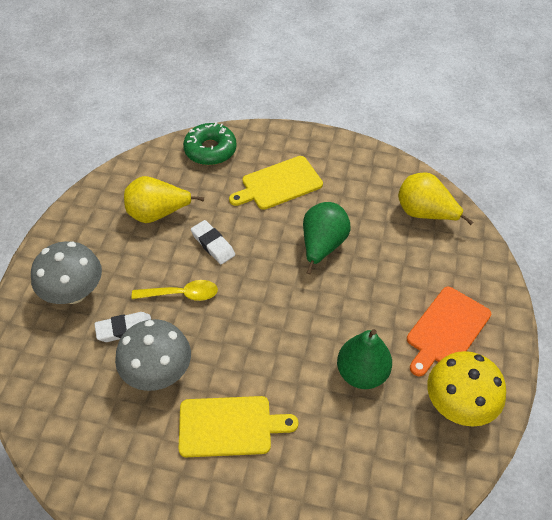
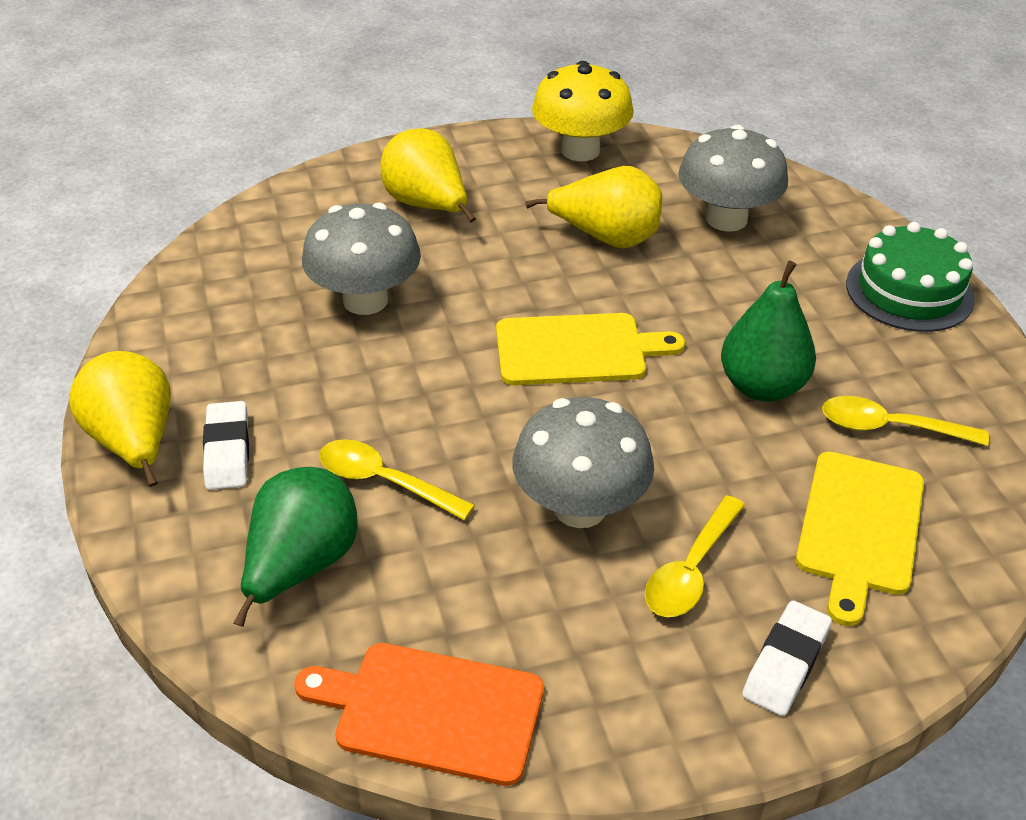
green cake: none = 0 -> [846,222,975,332] = 1
green donut: [183,122,237,165] = 1 -> none = 0
grey mushroom: [31,241,102,304] [115,319,191,391] = 2 -> [302,203,421,315] [512,397,654,528] [678,125,788,232] = 3
yellow pear: [124,176,204,223] [398,172,473,225] = 2 -> [69,351,171,487] [380,128,476,223] [525,166,662,248] = 3
yellow spoon: [132,280,218,301] = 1 -> [319,439,475,520] [645,495,745,617] [822,396,989,446] = 3

